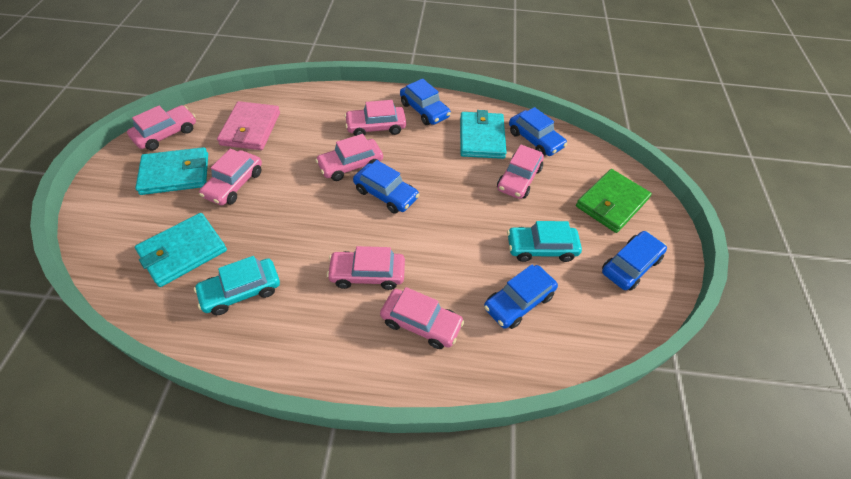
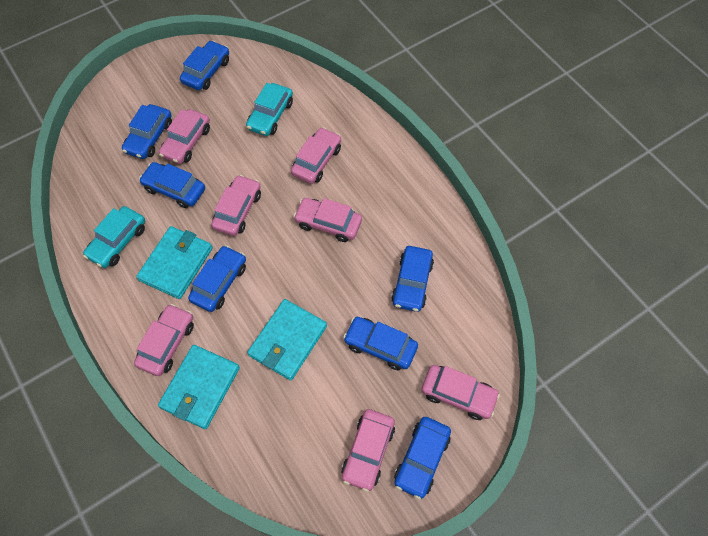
blue car: [353,160,419,214] [400,79,451,125] [484,264,558,329] [509,107,567,156] [602,231,667,291] = 5 -> [122,104,172,159] [139,162,205,208] [180,40,229,90] [188,245,246,312] [343,317,418,370] [391,246,434,312] [394,417,451,499] = 7
green wallet: [576,169,652,233] = 1 -> none = 0
pink wallet: [217,101,280,150] = 1 -> none = 0

